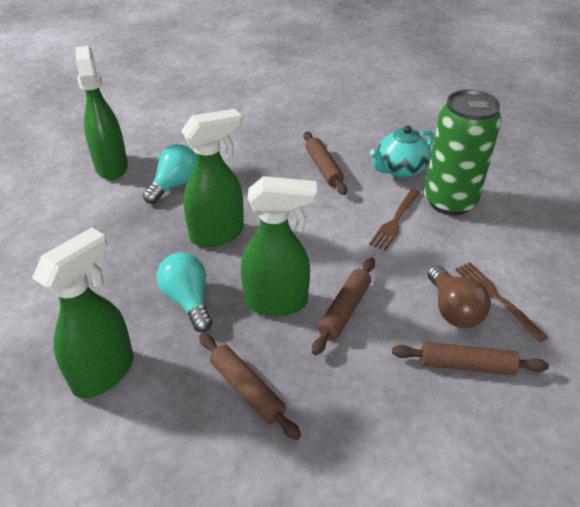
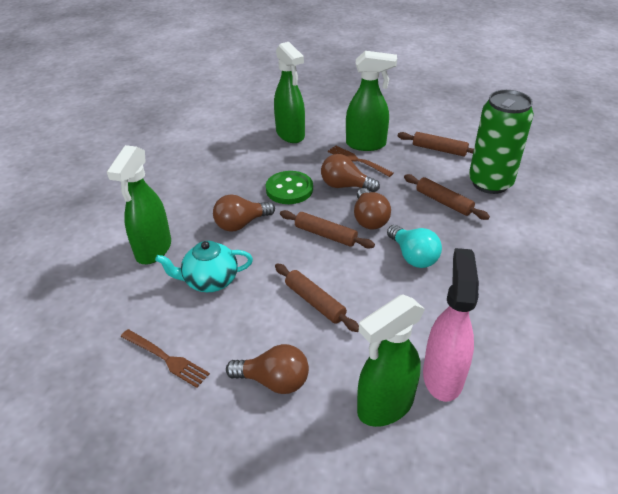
brown light bulb: [427,265,491,328] = 1 -> [213,195,275,232] [226,344,309,394] [321,154,380,192] [354,188,391,229] = 4
green button: none = 0 -> [266,171,313,204] = 1
pink spray bottle: none = 0 -> [423,248,479,402] = 1
turquoise light bulb: [143,144,196,204] [157,253,212,332] = 2 -> [387,225,442,268] = 1

